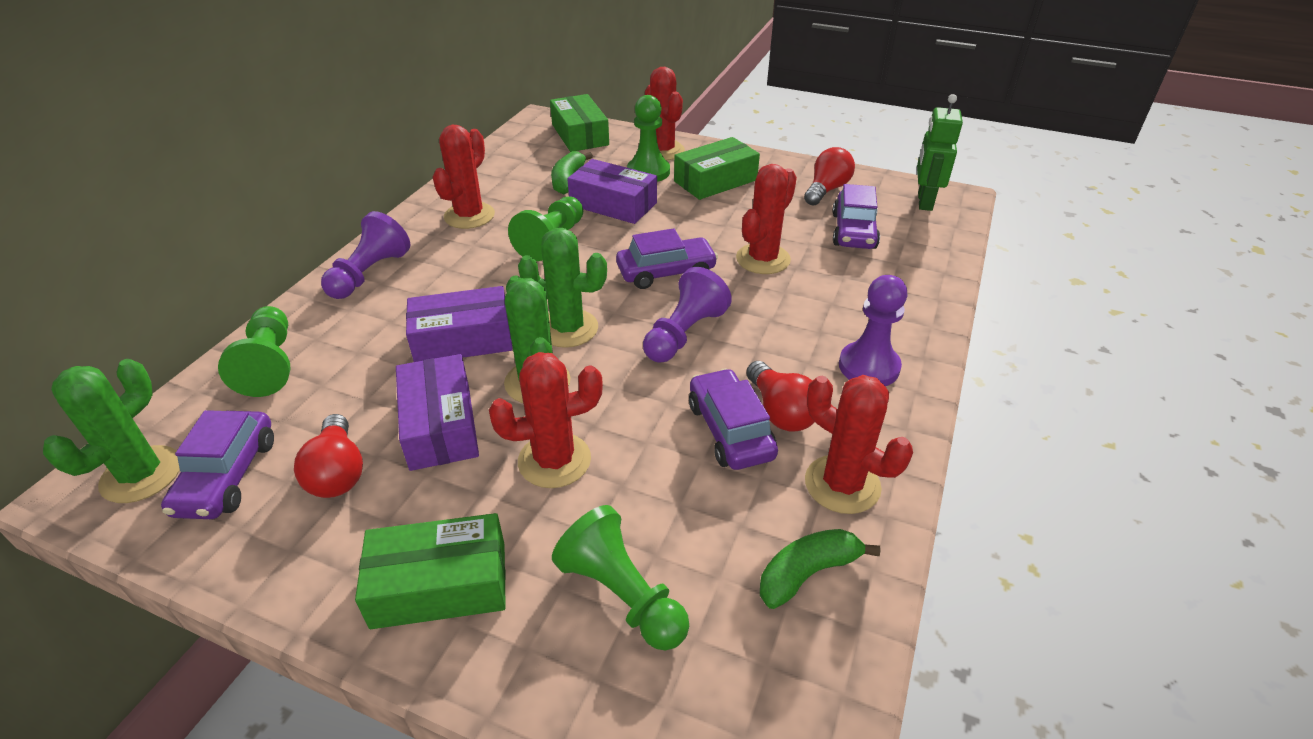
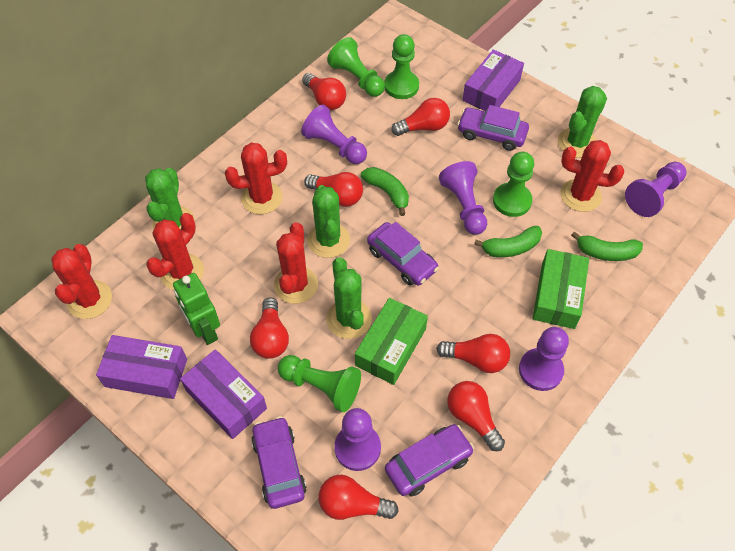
green banana: [551,151,593,194] [760,529,881,609] = 2 -> [361,167,409,216] [474,226,542,257] [571,231,643,261] = 3
green box: [355,513,506,629] [550,94,609,152] [674,137,760,200] = 3 -> [355,298,428,385] [533,249,589,329] = 2
green cactus: [43,359,180,503] [504,276,571,403] [518,228,607,348] = 3 -> [145,168,195,230] [307,185,350,258] [326,257,372,339] [558,86,607,158] = 4
purple pawn: [321,211,410,299] [643,267,732,363] [839,275,907,386] = 3 -> [301,105,367,164] [334,408,381,471] [439,161,487,235] [519,327,569,391] [625,162,687,217] = 5
red light bulb: [294,414,363,498] [746,361,815,432] [804,147,855,206] = 3 -> [250,297,289,359] [302,73,346,110] [304,172,363,207] [318,475,399,520] [391,98,450,136] [436,334,510,373] [447,381,505,451] = 7

